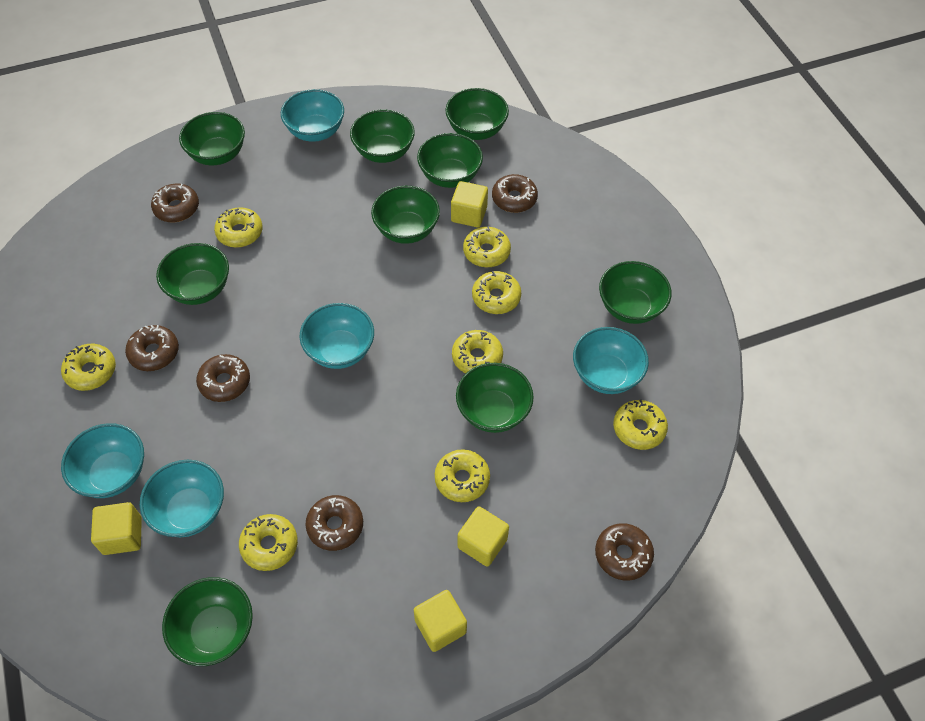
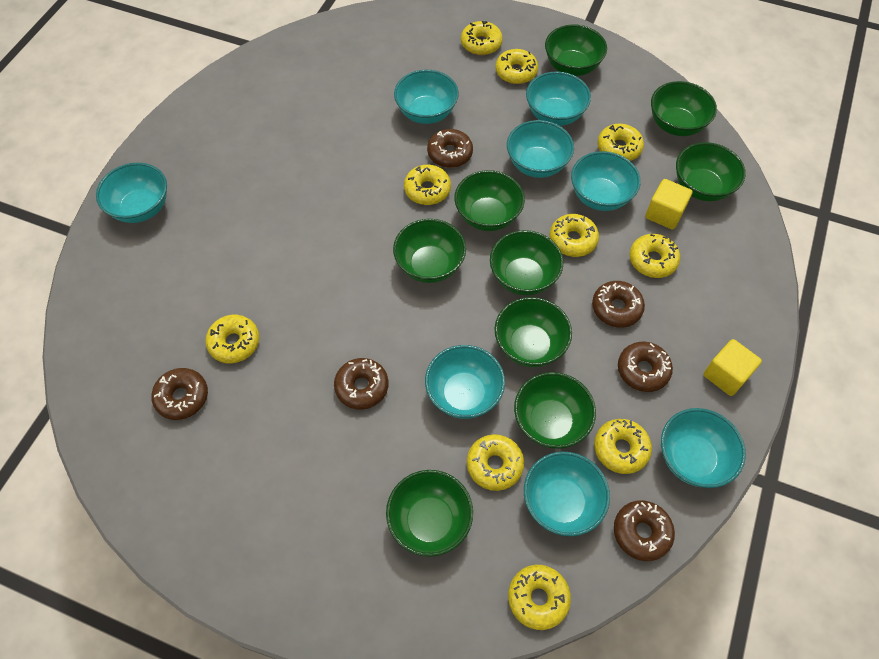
turquoise bowl: [61,423,144,498] [140,460,224,537] [281,89,344,142] [300,303,374,369] [573,327,649,394] = 5 -> [96,163,167,223] [394,70,459,124] [425,345,505,419] [507,120,574,178] [524,452,610,536] [526,72,591,126] [571,151,641,211] [661,408,746,488] = 8
yellow cube: [91,502,142,555] [414,590,467,652] [451,181,488,227] [457,506,509,567] = 4 -> [645,179,693,230] [703,339,762,396] = 2
yellow donut: [61,344,116,391] [214,207,263,248] [239,514,298,571] [435,449,490,502] [452,330,503,373] [463,226,511,267] [472,271,521,314] [613,400,668,450] = 8 -> [205,315,259,363] [404,165,451,205] [461,21,503,55] [467,434,524,491] [495,49,538,84] [508,565,571,630] [550,214,599,257] [594,419,652,474] [598,124,644,161] [629,234,680,278] = 10

